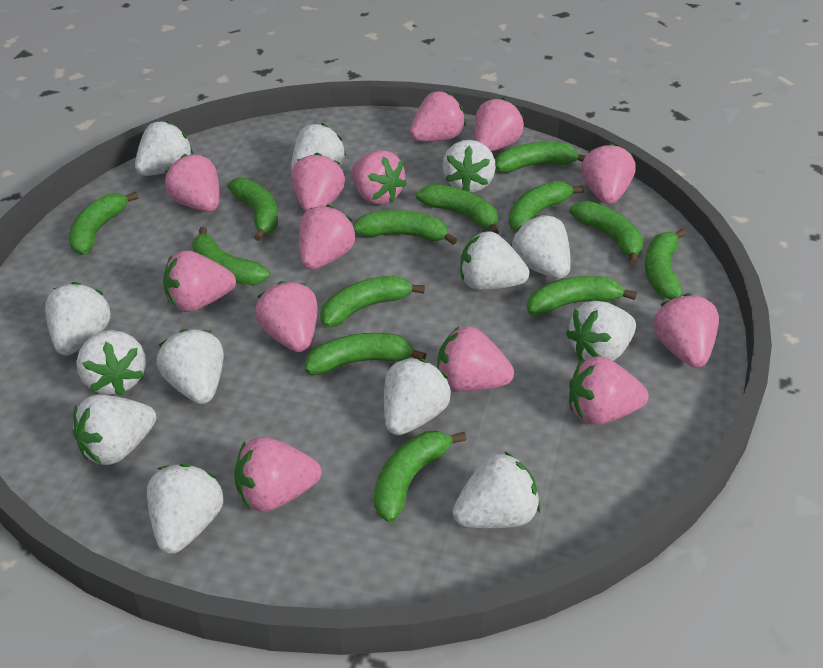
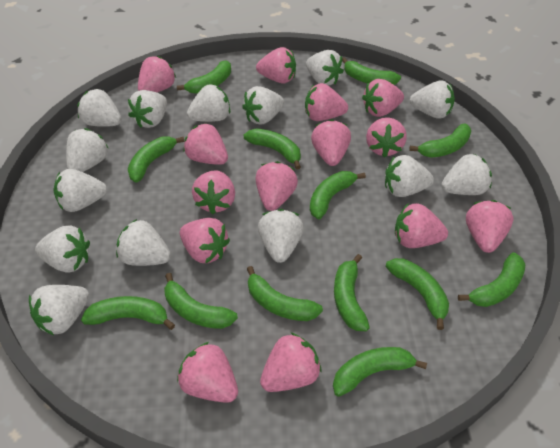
pink strawberry: [163,250,236,312] [165,154,219,212] [234,437,321,512] [255,281,318,352] [291,153,345,212] [299,205,356,269] [352,150,407,205] [410,91,466,141] [437,326,514,392] [474,98,524,152] [569,356,648,425] [581,143,635,204] [653,293,719,368] = 13 -> [138,56,176,92] [177,342,238,403] [180,218,230,264] [184,123,228,165] [192,170,235,214] [256,47,296,84] [256,161,298,211] [260,333,321,392] [305,83,348,121] [311,119,351,166] [362,79,404,117] [366,117,407,158] [395,203,448,248] [466,200,513,253] = 14
white strawberry: [45,282,111,355] [73,394,156,465] [76,330,146,396] [135,120,193,176] [147,463,223,554] [157,329,224,404] [291,123,346,171] [384,359,451,435] [442,140,496,192] [453,451,540,529] [460,231,529,290] [511,214,571,279] [566,301,636,361] = 13 -> [29,285,89,335] [35,225,90,273] [54,169,107,212] [66,128,109,172] [77,89,122,127] [116,219,171,266] [128,90,167,128] [187,84,230,122] [242,86,284,125] [258,209,304,263] [306,50,344,86] [385,155,434,197] [410,80,455,119] [441,154,492,195] = 14

